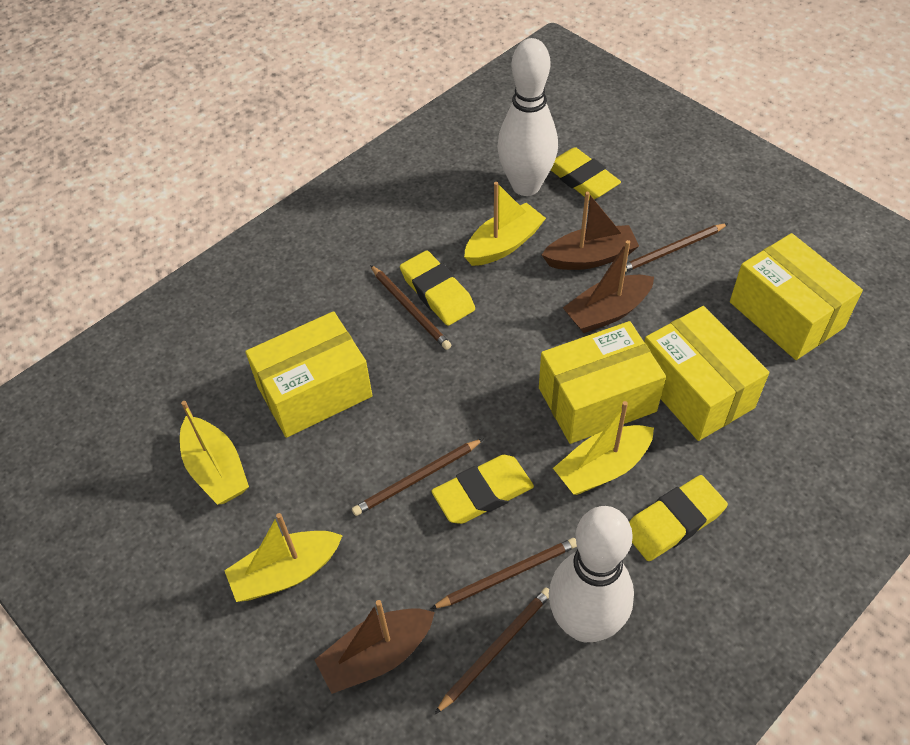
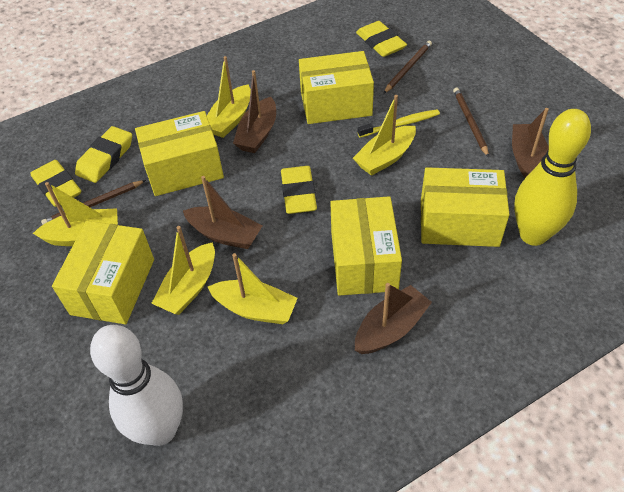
brown boat: [314,600,435,694] [542,192,639,270] [563,240,654,333] = 3 -> [183,176,263,249] [233,70,276,153] [355,283,432,354] [512,108,549,178] = 4
brown pencil: [352,439,483,516] [370,265,451,350] [431,538,577,609] [435,587,549,714] [625,223,728,272] = 5 -> [41,180,146,225] [383,41,432,94] [453,88,489,157] = 3
white bowling pin: [497,38,558,196] [549,506,634,642] = 2 -> [90,325,183,446] = 1
yellow boat: [180,401,249,505] [224,513,343,602] [464,182,546,266] [553,401,654,495] = 4 -> [33,182,118,246] [151,226,215,315] [207,56,251,138] [208,253,298,324] [353,95,416,176] = 5
yellow bowling pin: none = 0 -> [514,109,591,246] = 1
yellow box: [245,311,372,438] [539,321,666,444] [644,306,769,441] [730,233,863,360] = 4 -> [52,221,154,324] [135,111,224,196] [299,51,374,124] [330,196,402,296] [421,167,509,247] = 5
yellow toothbrush: none = 0 -> [358,109,440,138] = 1

